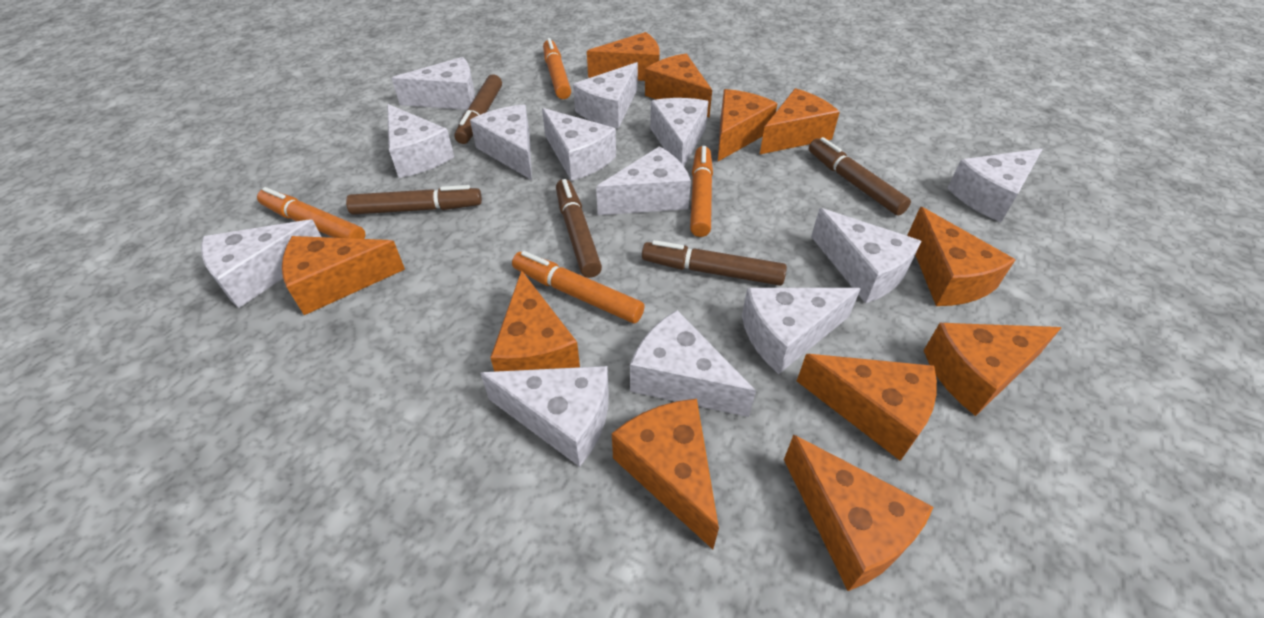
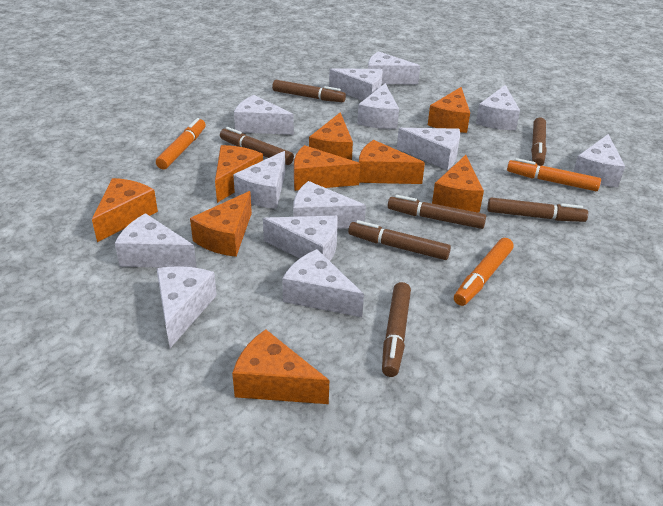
brown marker: [346,185,482,215] [454,74,502,144] [556,179,602,278] [642,240,787,286] [809,137,911,216] = 5 -> [220,127,294,165] [272,80,346,102] [348,220,451,260] [382,282,411,377] [388,195,486,229] [487,197,588,222] [531,117,547,166] = 7
orange cheese: [282,236,405,315] [490,270,580,372] [587,32,660,81] [612,399,719,549] [645,54,712,117] [718,89,778,161] [759,88,840,155] [784,435,933,591] [797,354,937,461] [907,207,1015,306] [924,323,1062,416] = 11 -> [92,178,158,242] [190,191,252,257] [215,145,263,203] [232,329,329,404] [294,145,360,191] [309,112,353,160] [359,140,425,184] [428,87,470,133] [432,155,484,213] = 9
orange marker: [257,187,366,239] [512,251,645,324] [543,38,571,99] [690,146,713,237] = 4 -> [156,118,206,169] [454,238,514,306] [507,158,601,191] = 3

